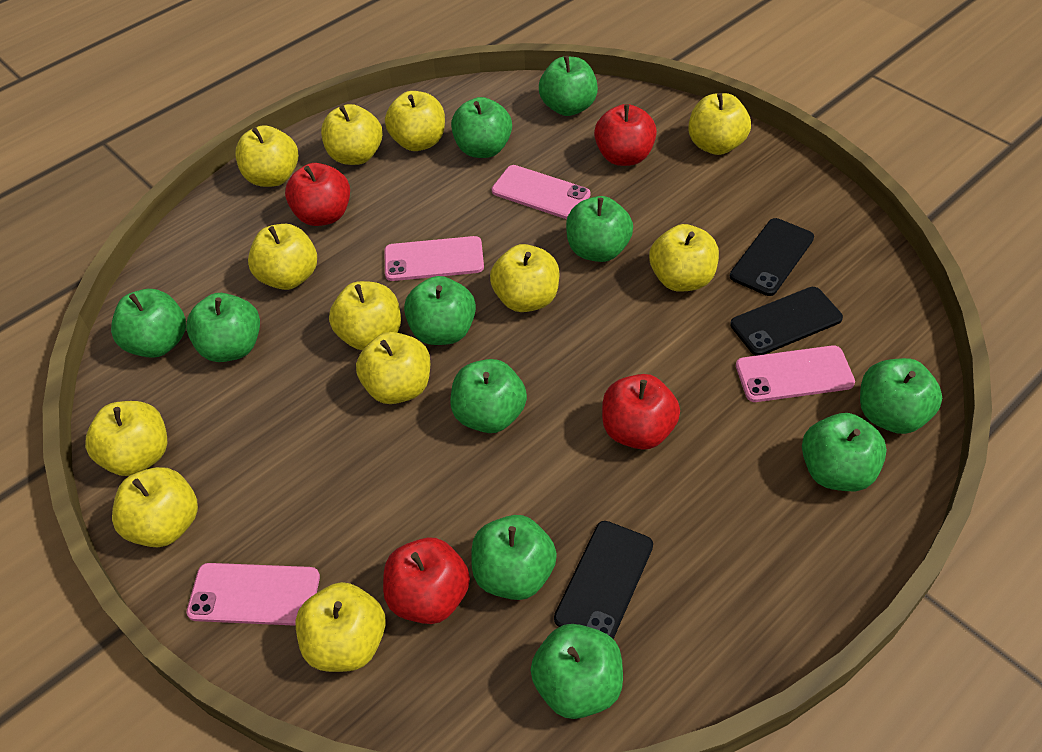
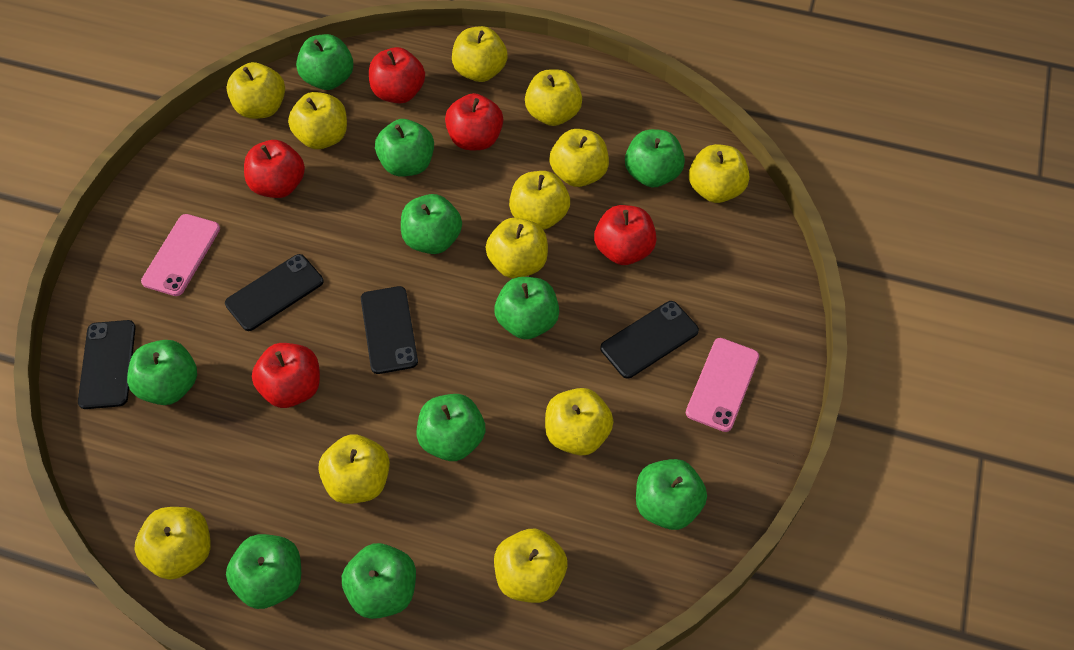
black phone: [554,521,653,639] [730,218,814,296] [730,287,843,356] = 3 -> [78,320,136,409] [225,254,323,331] [361,286,418,374] [600,301,699,379] = 4
green apple: [111,289,186,358] [186,293,260,362] [404,276,476,345] [450,359,527,433] [451,97,512,158] [471,515,557,600] [531,624,623,719] [539,56,598,116] [566,196,633,262] [802,413,887,491] [860,358,942,434] = 11 -> [127,340,197,405] [226,534,301,609] [296,34,353,90] [342,543,416,619] [375,119,434,176] [401,194,462,254] [417,394,485,461] [494,277,559,339] [625,129,685,187] [636,459,707,530] = 10
pink phone: [187,563,320,626] [384,236,484,281] [492,165,590,219] [736,346,855,402] = 4 -> [141,214,220,296] [686,338,759,432] = 2
red apple: [285,163,350,226] [383,537,470,624] [594,104,657,166] [602,374,680,450] = 4 -> [244,140,305,198] [252,343,320,408] [369,47,425,103] [445,93,503,150] [594,205,657,265] = 5

